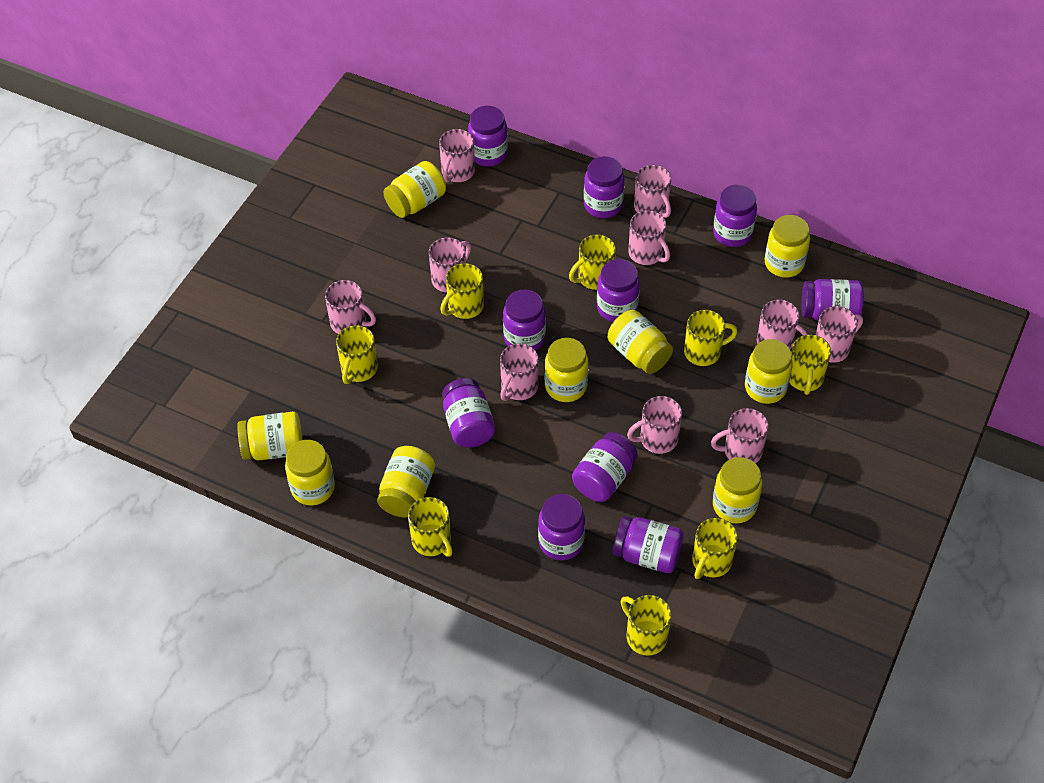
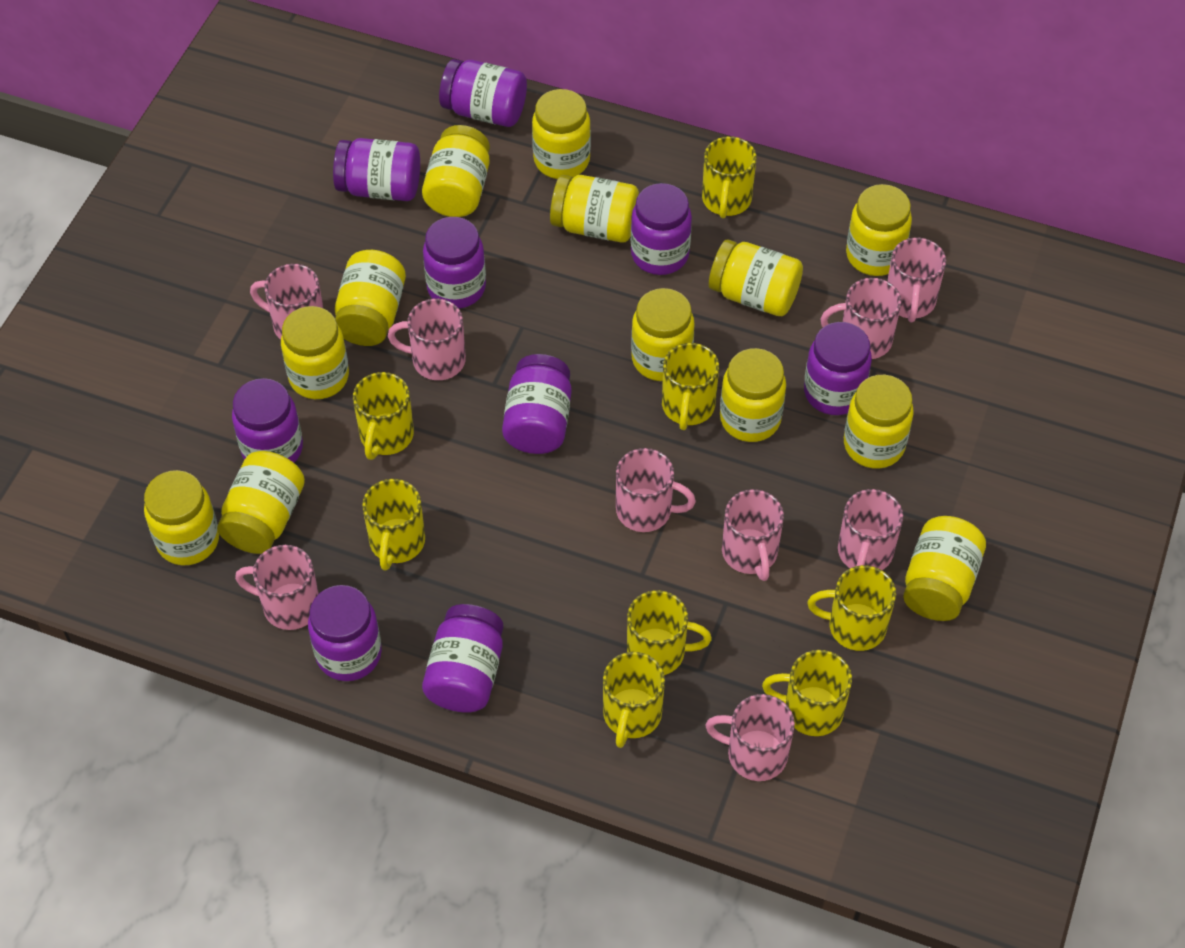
pink mug: [325,280,376,334] [429,237,471,293] [439,129,475,182] [500,343,539,401] [627,396,682,454] [628,210,670,265] [634,165,671,218] [711,408,769,463] [757,299,808,350] [816,306,863,363] = 10 -> [235,545,319,630] [250,264,323,340] [388,299,466,380] [616,448,696,532] [705,694,795,781] [722,489,784,581] [820,278,901,359] [838,489,903,570] [887,238,946,322] = 9
purple jar: [442,378,495,448] [468,106,508,166] [503,289,546,350] [538,494,585,560] [572,432,638,502] [584,156,625,218] [597,259,640,322] [613,516,684,573] [713,185,757,247] [801,279,864,322] = 10 -> [232,378,303,463] [308,585,382,681] [333,138,420,201] [422,604,504,713] [423,217,486,308] [439,59,527,127] [502,354,572,454] [631,183,692,275] [804,322,872,415] = 9
yellow jar: [237,412,302,460] [285,440,335,505] [377,446,435,518] [384,161,446,218] [545,338,588,402] [608,310,673,374] [713,457,762,523] [745,339,793,404] [765,215,810,278] = 9 -> [144,470,219,565] [217,451,305,554] [281,306,349,399] [335,250,406,346] [422,125,490,217] [532,89,591,179] [550,175,639,243] [631,288,695,381] [709,239,803,316] [720,348,786,442] [844,375,914,469] [846,184,912,276] [903,516,986,621] = 13

